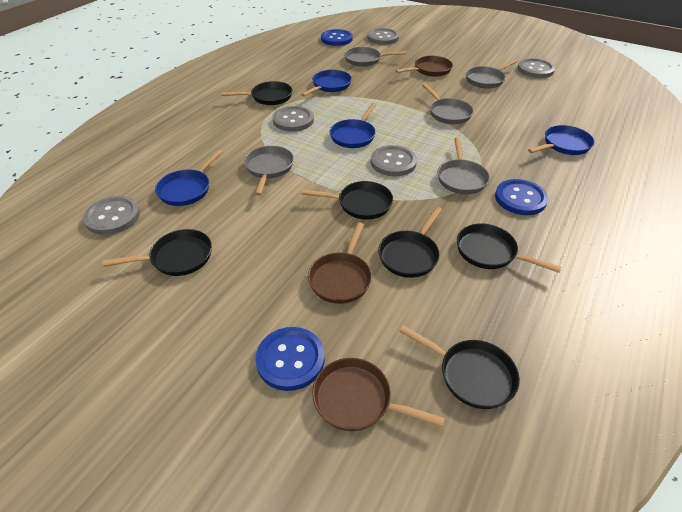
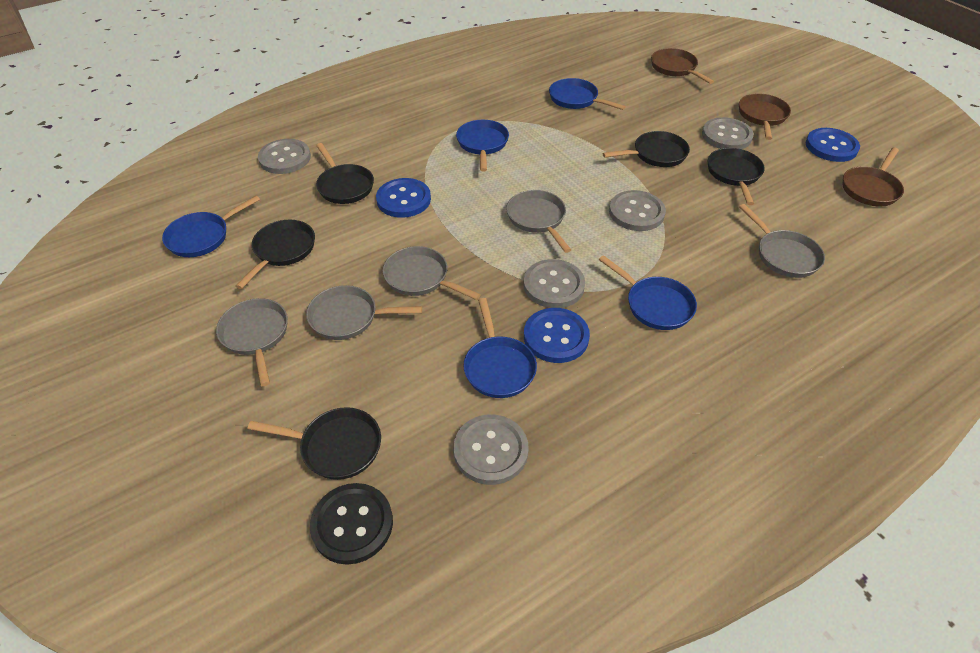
black button: none = 0 -> [310,483,393,565] = 1
black pan: [103,229,212,276] [222,81,292,105] [302,181,393,219] [378,207,442,278] [399,325,520,409] [457,223,561,273] = 6 -> [236,220,315,289] [248,407,381,480] [316,143,374,204] [603,131,690,167] [708,148,765,205] = 5
blue pan: [155,150,223,206] [301,70,352,96] [330,103,376,148] [528,125,594,155] = 4 -> [162,195,260,257] [456,120,509,172] [463,298,537,398] [549,78,626,110] [599,255,697,330] = 5

